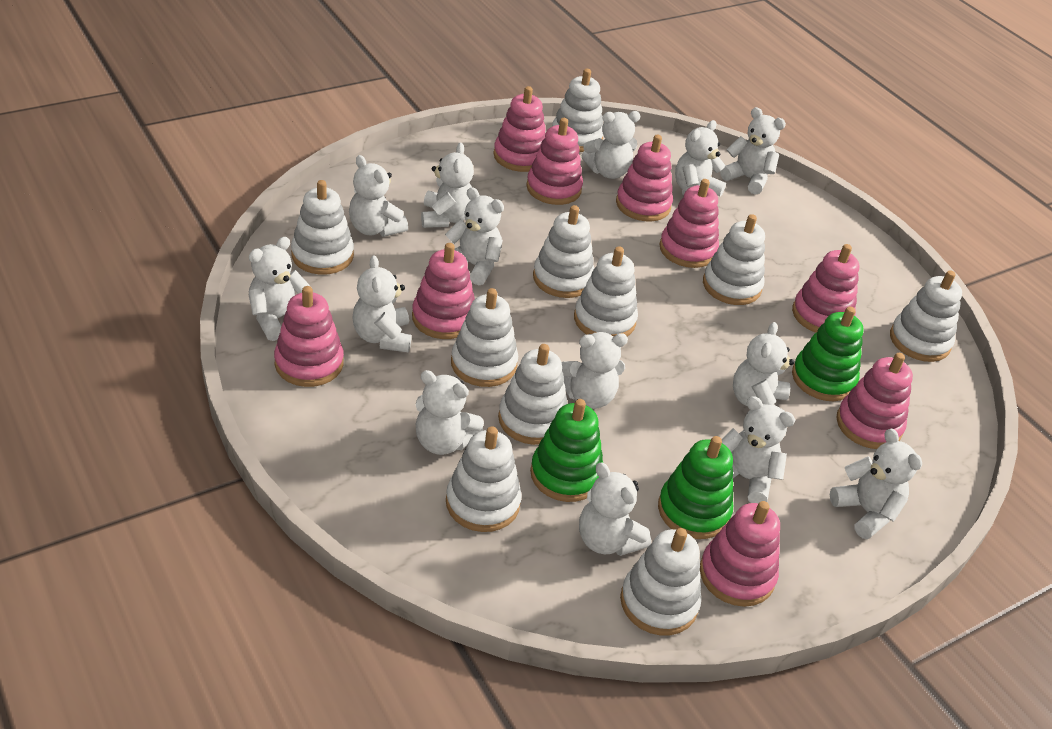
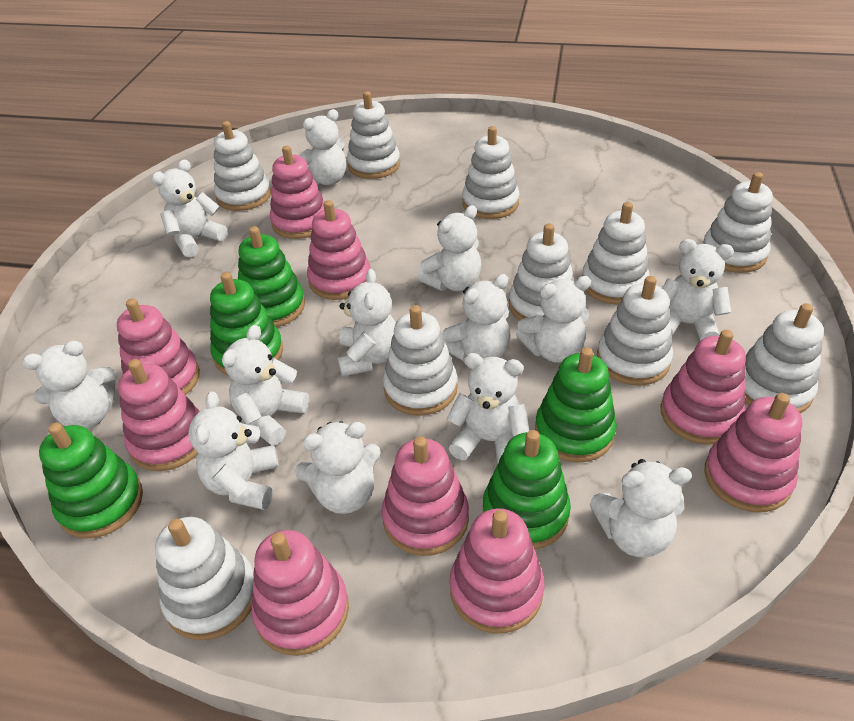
green stacking toy: [530,399,603,502] [658,436,733,539] [792,307,864,401] = 3 -> [39,423,143,539] [210,272,283,376] [238,226,305,327] [483,430,571,549] [535,347,617,463] = 5
white teddy bear: [248,237,311,341] [349,155,408,237] [352,255,412,352] [415,370,484,455] [421,143,474,228] [445,187,504,285] [562,332,628,409] [579,462,651,556] [582,111,641,179] [675,120,726,197] [720,107,786,195] [722,396,795,503] [733,322,794,412] [830,428,922,539] = 14 -> [22,341,116,429] [151,160,228,257] [188,392,279,510] [222,325,309,445] [295,421,381,514] [299,109,346,185] [338,269,396,377] [417,205,481,291] [443,274,511,362] [446,353,529,463] [516,276,591,363] [590,459,692,558] [662,239,734,341] = 13

